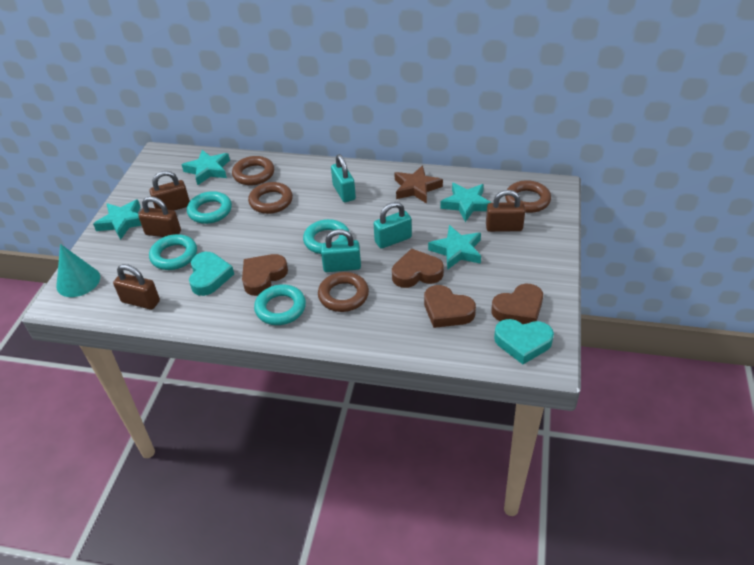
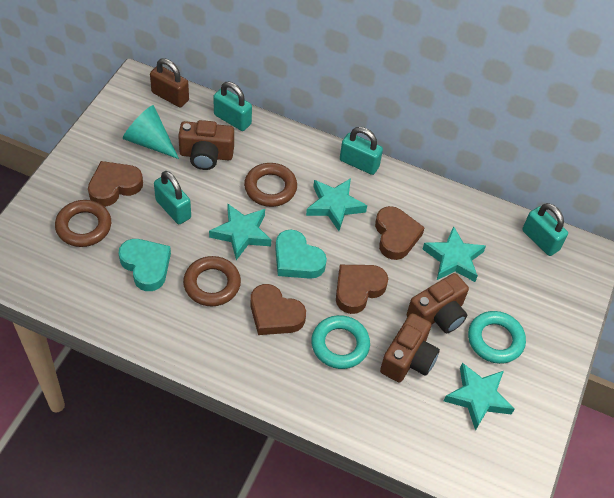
brown camera: none = 0 -> [178,120,234,170] [380,313,440,382] [407,273,469,333] = 3
brown padlock: [113,264,160,310] [138,196,181,237] [149,171,190,211] [486,190,525,232] = 4 -> [150,58,189,107] = 1
brown ring: [232,156,274,185] [248,182,293,214] [318,272,369,312] [505,180,551,213] = 4 -> [55,200,111,247] [183,256,241,306] [244,163,297,207] = 3
brown star: [394,165,443,204] = 1 -> none = 0
turquoise padlock: [321,229,361,272] [331,154,356,202] [373,202,412,249] = 3 -> [154,171,191,224] [213,82,252,131] [340,127,383,175] [522,203,568,256] = 4
turquoise ring: [149,234,197,270] [187,191,232,224] [254,284,306,325] [303,219,350,254] = 4 -> [311,315,370,369] [468,311,526,364] = 2

